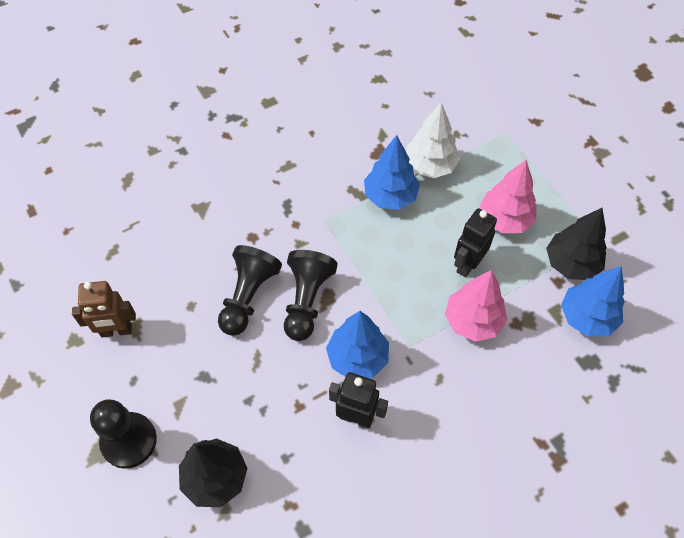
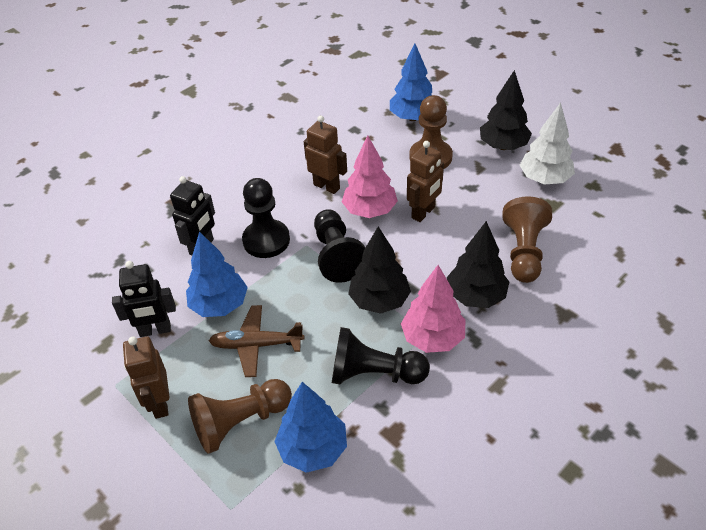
black tree: [179,438,248,507] [546,208,607,280] = 2 -> [348,226,411,314] [447,221,509,308] [480,70,532,150] = 3
brown pawn: none = 0 -> [188,379,292,454] [409,95,453,169] [502,196,552,283] = 3
brown plane: none = 0 -> [209,305,304,377] = 1
brown robot: [72,281,136,337] = 1 -> [123,336,169,419] [304,115,347,194] [407,141,444,222] = 3

